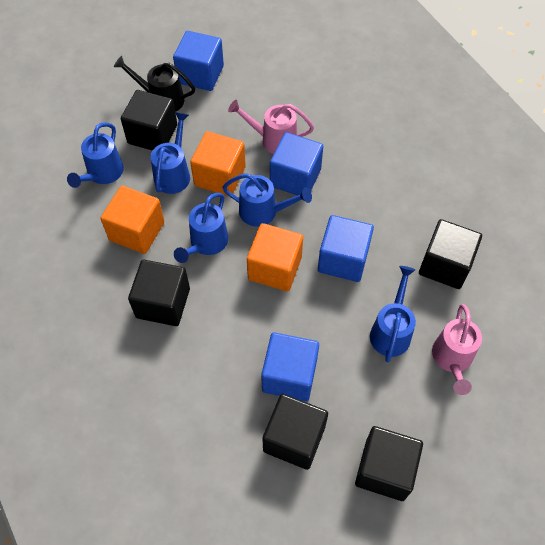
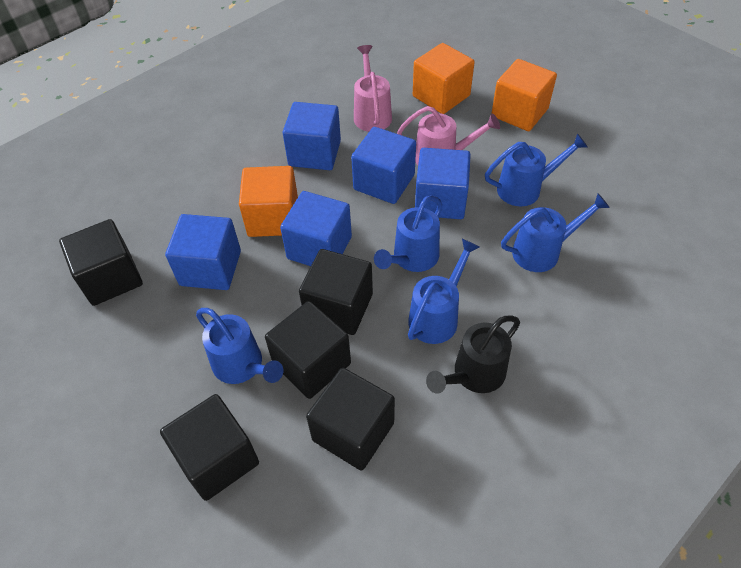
blue cube: [173,31,224,91] [261,332,319,401] [270,132,323,196] [318,215,374,282] = 4 -> [165,214,241,290] [280,191,352,266] [283,102,341,170] [351,127,416,204] [415,148,471,219] = 5

